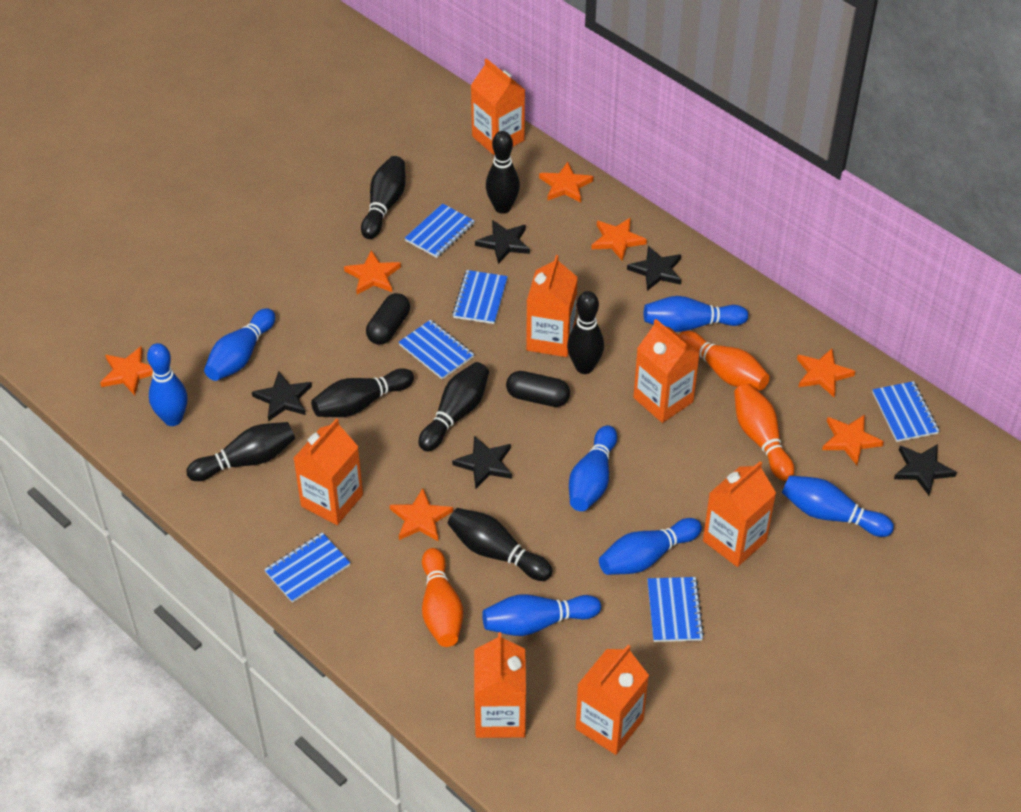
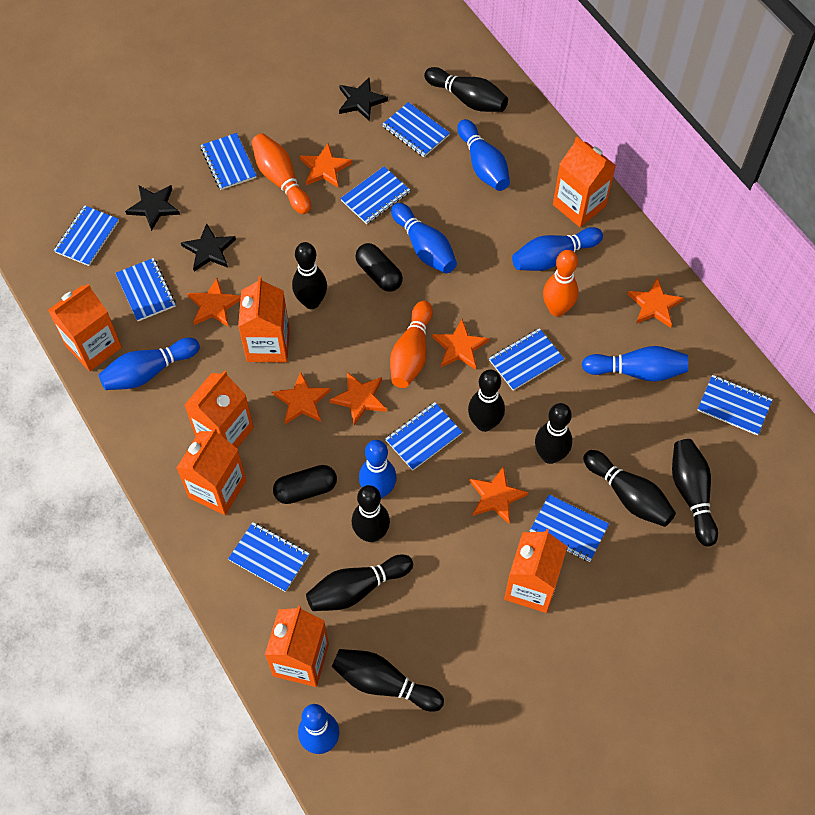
black bowling pin: [187,422,295,481] [311,368,414,417] [361,156,406,239] [418,362,489,451] [448,508,552,581] [486,131,520,214] [567,291,604,374] = 7 -> [292,242,327,309] [306,554,413,611] [332,649,444,712] [352,485,390,542] [424,67,508,112] [468,369,505,432] [535,403,572,464] [583,450,676,527] [672,439,718,546] = 9
black star: [252,371,312,421] [452,436,512,488] [475,220,530,264] [627,246,681,291] [894,444,957,495] = 5 -> [125,185,180,231] [181,223,236,272] [339,78,388,121] = 3
blue notebook: [264,532,350,603] [399,320,474,380] [405,203,475,258] [452,270,508,324] [647,577,704,642] [872,381,939,442] = 6 -> [54,205,119,266] [116,258,176,321] [200,133,257,190] [228,522,310,592] [340,166,410,224] [382,102,450,157] [385,402,462,470] [489,328,564,391] [530,494,609,562] [697,375,773,435] = 10

